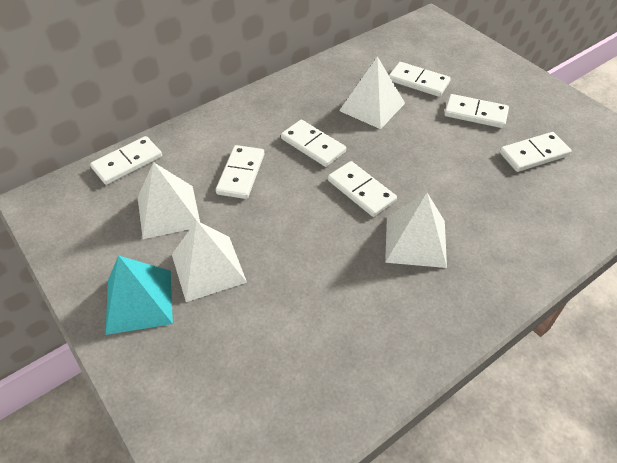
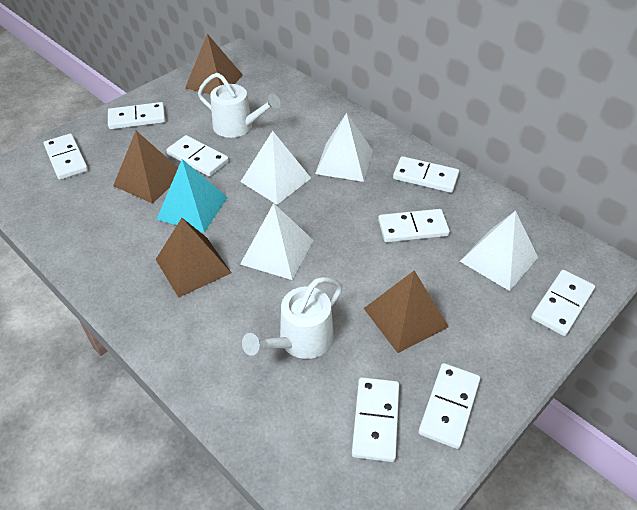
brown pyramid: none = 0 -> [113,131,178,204] [155,218,231,298] [185,34,243,94] [364,270,449,353] = 4
white domino: [90,136,162,185] [216,145,264,199] [281,120,346,167] [328,161,397,217] [389,62,451,97] [444,94,509,128] [500,132,572,172] = 7 -> [43,134,88,180] [108,102,165,129] [166,135,229,177] [352,377,399,462] [378,209,450,242] [393,156,459,193] [418,363,480,449] [531,270,595,336] = 8
white watering can: none = 0 -> [198,73,280,138] [242,277,342,359] = 2

